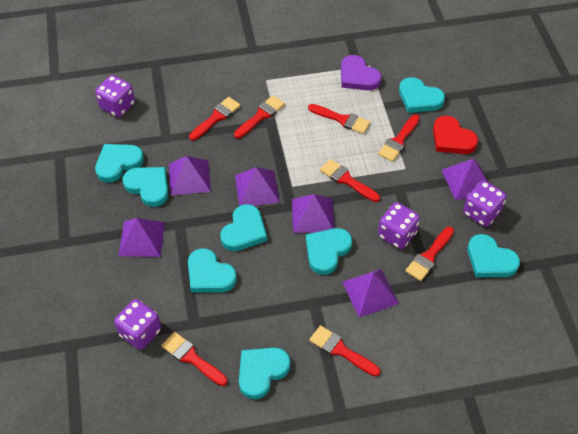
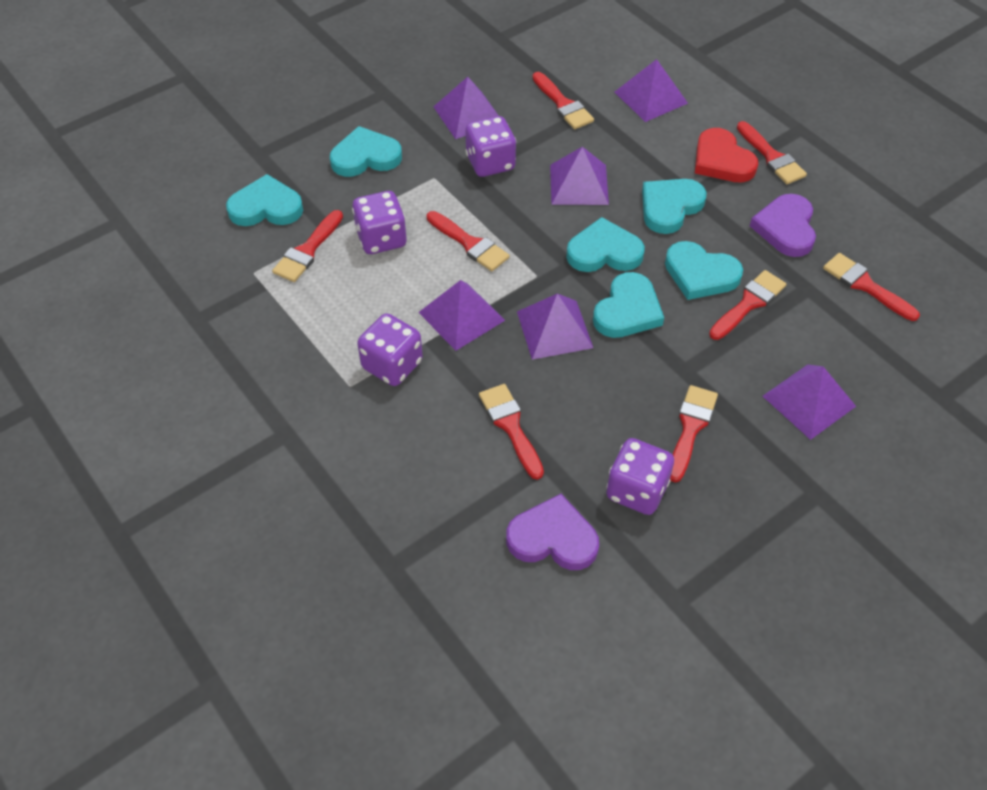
purple heart: [341,55,382,90] = 1 -> [506,494,599,570] [750,194,816,257] = 2
turquoise heart: [95,144,144,183] [122,167,169,207] [188,248,237,293] [220,204,267,251] [239,347,290,399] [306,228,352,275] [399,77,445,113] [468,234,520,277] = 8 -> [226,174,303,226] [330,126,402,177] [566,217,645,272] [593,272,664,338] [642,179,706,234] [665,241,743,300] = 6

